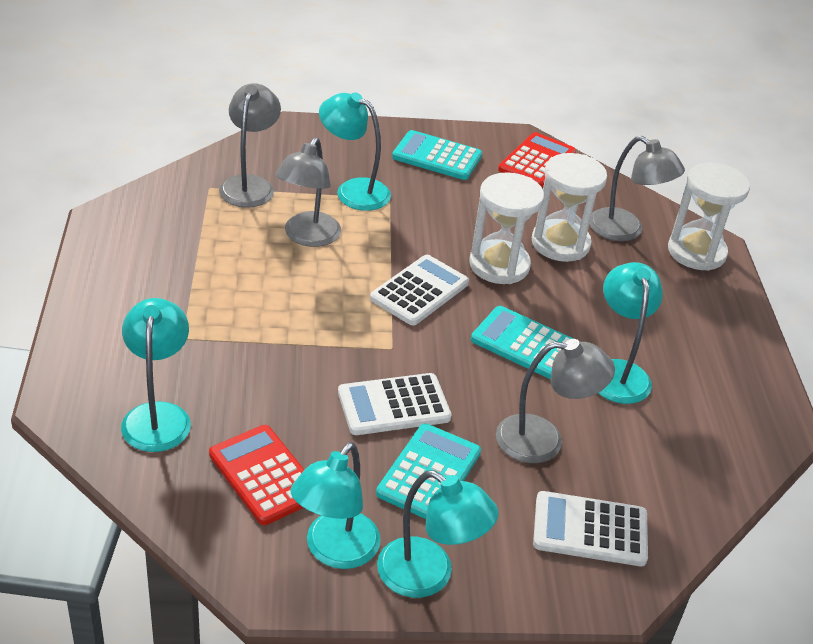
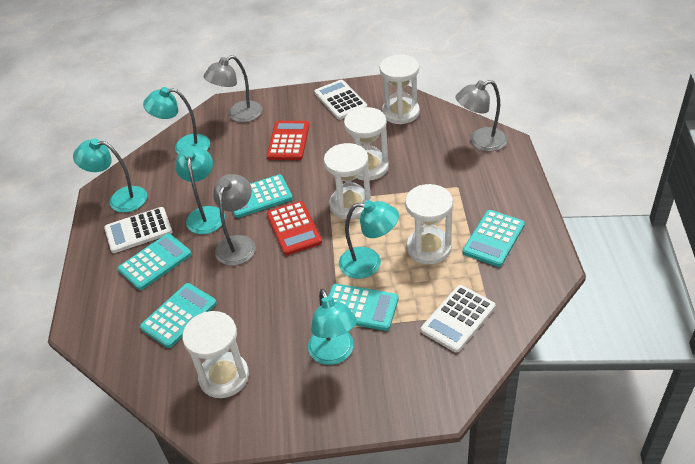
grey lamp: [219,83,281,208] [275,137,341,247] [496,339,615,463] [589,136,685,241] = 4 -> [204,55,262,122] [213,174,256,266] [456,80,507,152] = 3
turquoise calculator: [376,423,481,519] [392,130,482,180] [471,306,573,379] = 3 -> [118,233,192,290] [140,283,217,348] [233,175,293,218] [328,284,398,331] [463,210,525,267] = 5
white hourglass: [469,172,544,284] [532,153,607,262] [668,163,750,271] = 3 -> [182,311,249,398] [324,143,371,219] [344,107,389,181] [380,55,420,125] [405,184,453,264] = 5

